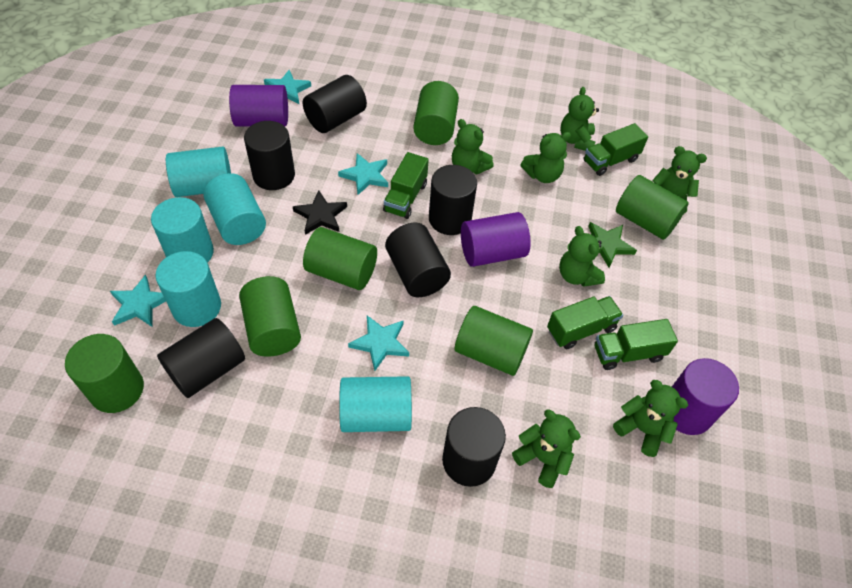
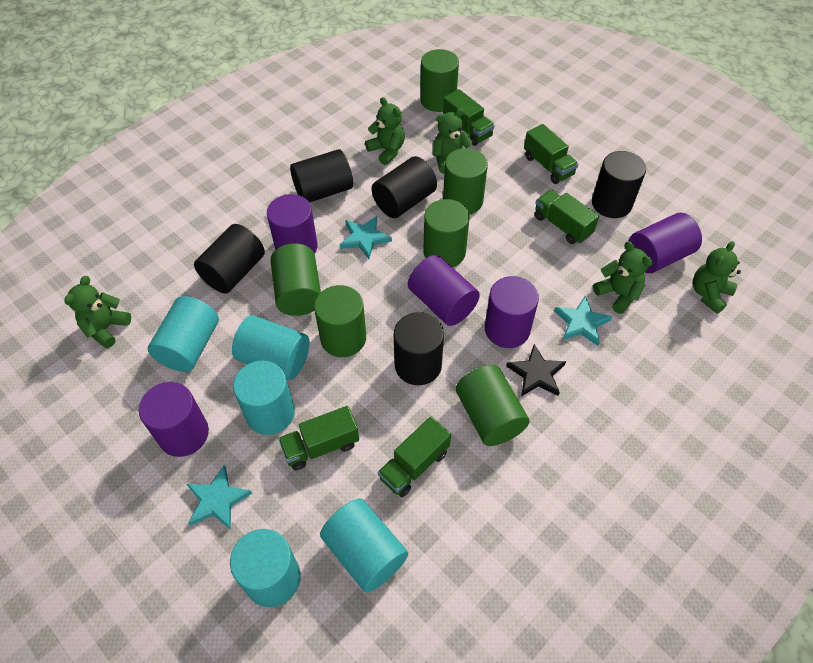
black cylinder: [157,318,245,398] [244,121,295,190] [303,75,367,133] [385,223,451,297] [429,165,477,235] [442,407,506,487] = 6 -> [194,224,265,294] [290,149,353,203] [372,156,437,218] [394,312,444,385] [592,151,646,218] = 5
green star: [588,222,637,268] = 1 -> none = 0
green teddy bear: [452,119,494,174] [512,409,581,488] [520,132,571,183] [559,226,605,287] [560,87,599,151] [613,380,688,457] [652,146,707,214] = 7 -> [64,276,131,348] [365,97,405,165] [433,108,473,174] [593,241,652,314] [693,241,741,314] = 5
green truck: [383,152,429,219] [547,296,623,349] [584,123,648,176] [595,319,678,370] = 4 -> [278,406,359,470] [378,416,451,497] [443,89,495,146] [524,124,579,184] [534,190,599,244] = 5
purple cylinder: [229,85,288,126] [461,212,530,267] [672,358,739,435] = 3 -> [139,382,209,457] [267,194,318,254] [408,255,480,326] [485,276,539,348] [629,213,702,273] = 5
turquoise star: [110,275,166,327] [264,70,311,104] [338,153,388,195] [348,316,409,371] = 4 -> [187,465,252,530] [340,216,392,259] [554,296,613,346] = 3

